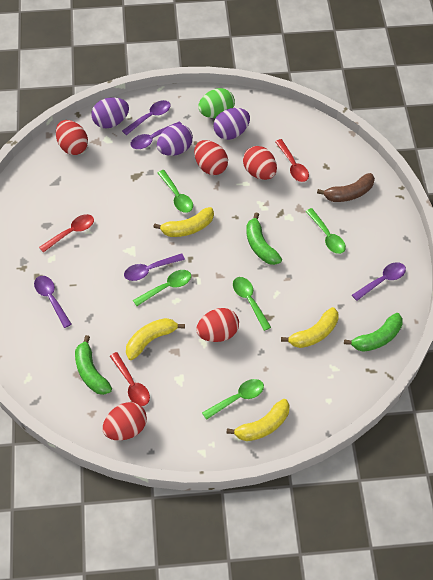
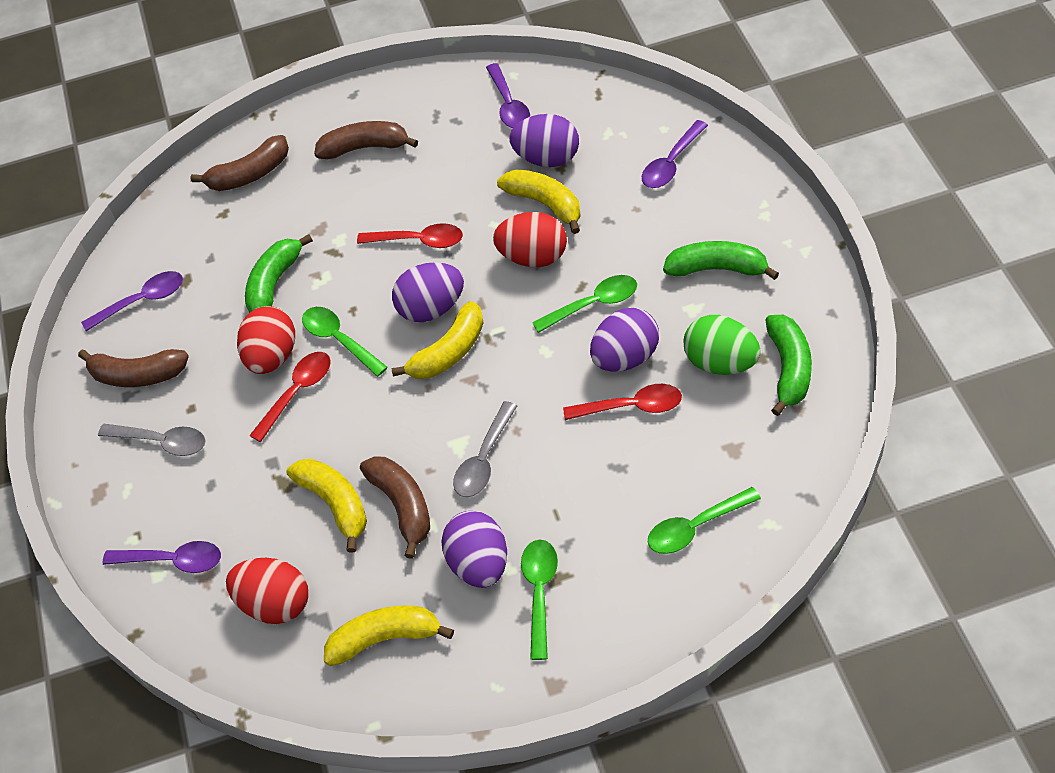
brown banana: [317,173,375,202] = 1 -> [78,349,189,387] [190,135,289,191] [314,121,418,159] [360,456,430,559] = 4
green spoon: [133,270,191,306] [158,170,193,213] [202,379,264,420] [233,277,271,331] [306,208,346,254] = 5 -> [302,307,388,377] [521,539,558,660] [532,275,637,333] [648,487,761,554] = 4
grey spoon: none = 0 -> [98,424,206,456] [453,401,517,497] = 2
purple egg: [91,97,129,128] [157,124,193,156] [213,108,250,140] = 3 -> [392,262,464,322] [441,511,507,588] [509,114,579,167] [590,308,659,371] = 4
purple spoon: [34,276,72,328] [122,100,171,135] [124,253,185,281] [130,121,182,149] [352,262,406,301] = 5 -> [81,271,183,331] [102,541,221,573] [486,63,530,128] [642,120,708,188] = 4
red egg: [56,120,88,155] [103,402,147,440] [194,140,228,175] [196,308,239,342] [243,146,277,180] = 5 -> [226,558,308,624] [237,306,295,374] [493,212,567,267] = 3

